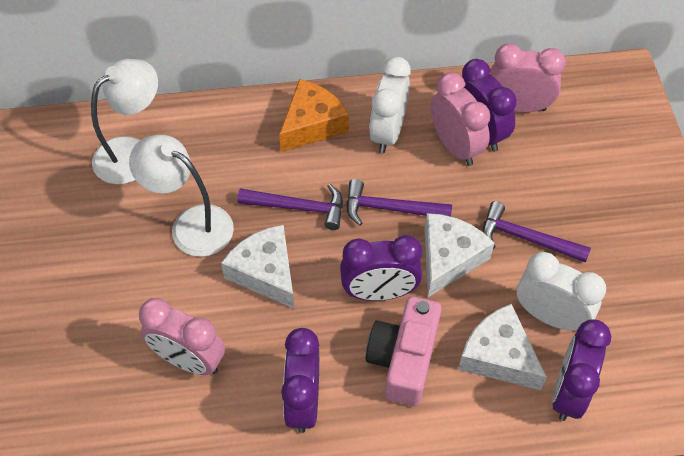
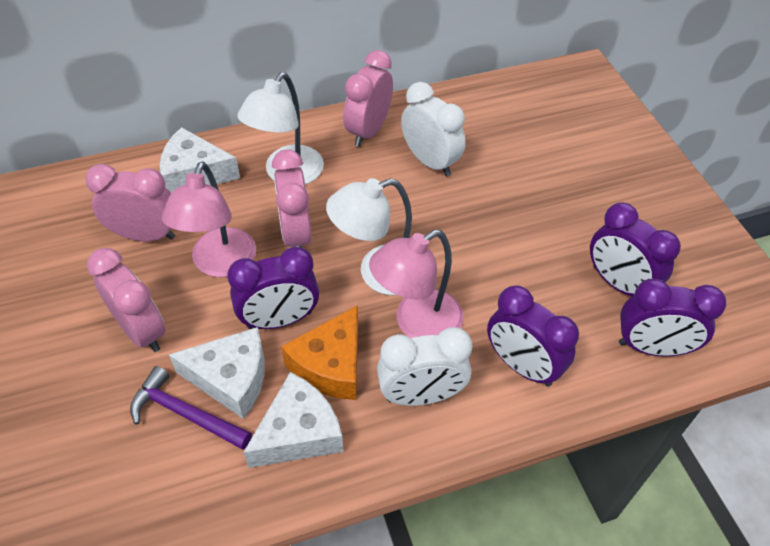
pink camera: [366,296,442,406] = 1 -> none = 0
pink clock: [139,298,225,375] [430,72,490,166] [489,43,566,113] = 3 -> [85,164,175,241] [87,248,165,352] [272,149,312,248] [343,50,393,147] = 4
pink lamp: none = 0 -> [162,161,256,277] [369,230,464,338] = 2
purple hammer: [237,184,343,230] [346,179,452,226] [482,201,591,263] = 3 -> [130,366,252,450] = 1

